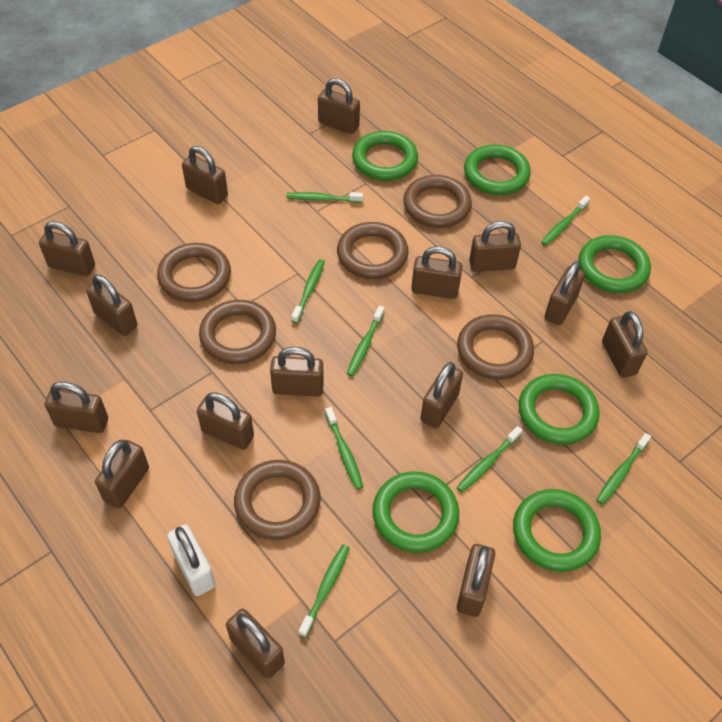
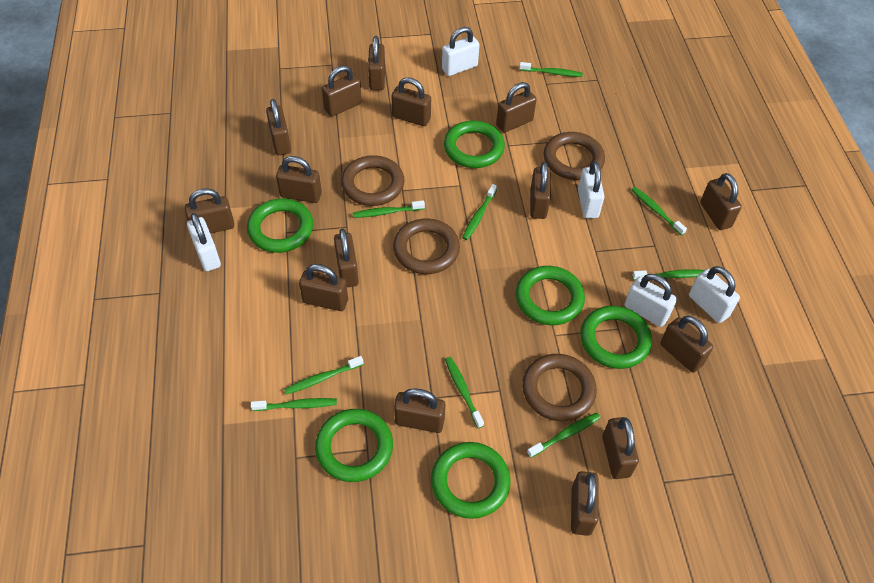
brown ring: [157,243,231,302] [199,300,276,364] [234,460,321,540] [337,222,409,279] [403,175,472,228] [457,314,534,380] = 6 -> [341,155,404,206] [393,218,460,274] [522,354,597,421] [543,132,605,180] = 4
green toothbrush: [287,192,363,203] [291,259,325,323] [299,545,350,637] [325,407,363,490] [347,306,384,377] [456,426,523,493] [541,196,590,246] [596,433,651,505] = 8 -> [251,398,337,411] [284,356,364,395] [353,200,425,218] [445,357,484,428] [462,184,497,240] [519,62,583,77] [527,413,600,458] [631,187,687,236] [632,269,705,280] = 9
white padlock: [167,525,215,596] = 1 -> [187,213,221,271] [442,27,479,76] [578,161,605,218] [624,274,677,327] [689,266,740,323] = 5

